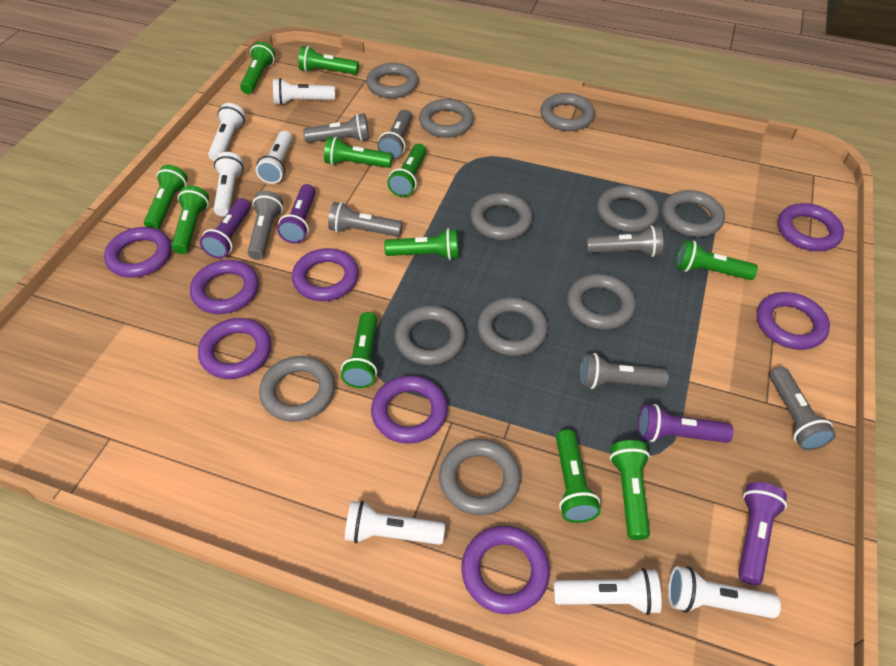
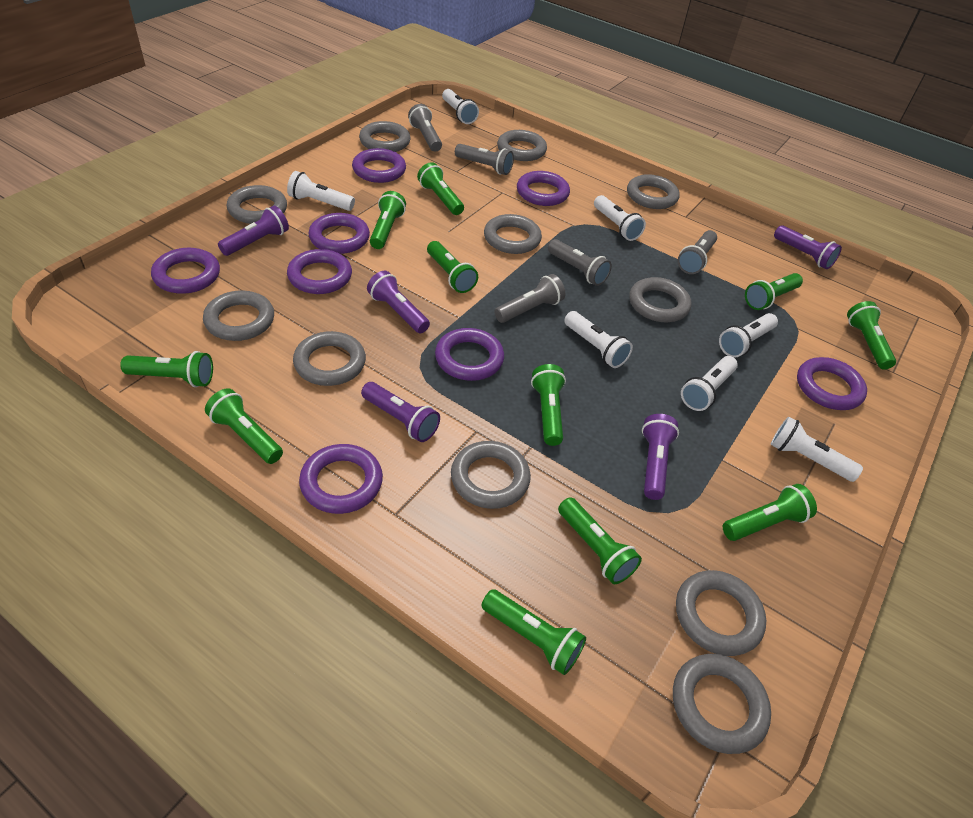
grey flashlight: [248,191,283,260] [303,113,369,143] [328,202,403,237] [377,110,412,160] [580,353,669,389] [586,226,663,257] [770,367,836,450] = 7 -> [408,104,442,152] [455,144,514,175] [494,274,565,323] [548,239,612,286] [678,230,717,274] = 5
purple flashlight: [200,198,251,259] [277,184,316,243] [638,404,734,443] [738,482,787,585] = 4 -> [218,206,289,256] [361,382,440,442] [367,270,430,333] [642,414,679,500] [774,225,842,269] = 5

